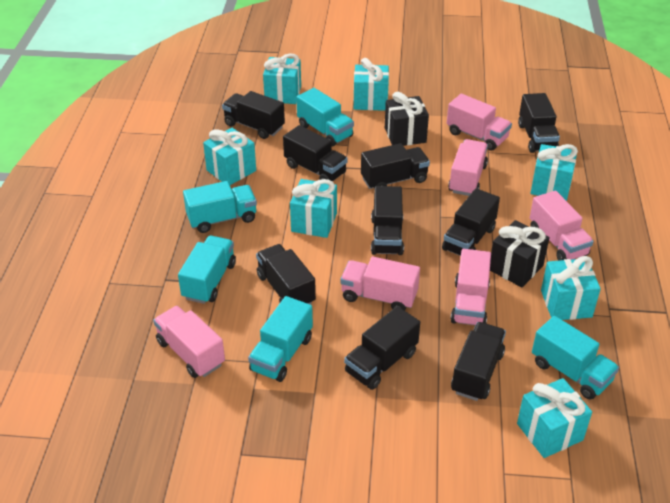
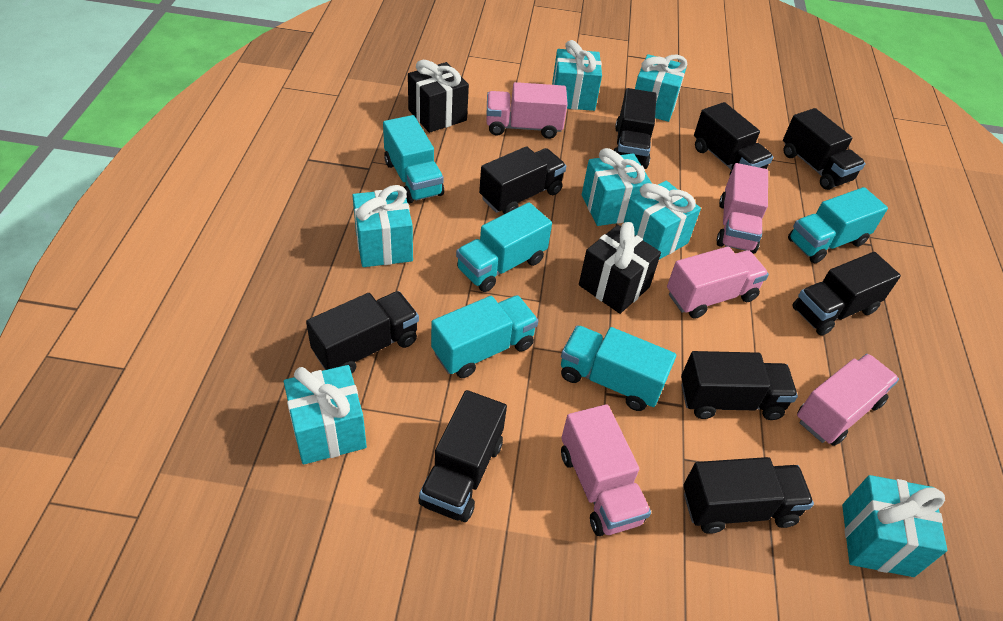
pink truck: [153,306,225,378] [340,257,420,311] [447,94,512,151] [448,139,488,196] [450,249,491,325] [530,191,594,261] = 6 -> [486,82,568,139] [561,404,651,536] [667,246,769,319] [716,163,768,254] [797,354,899,446] = 5

